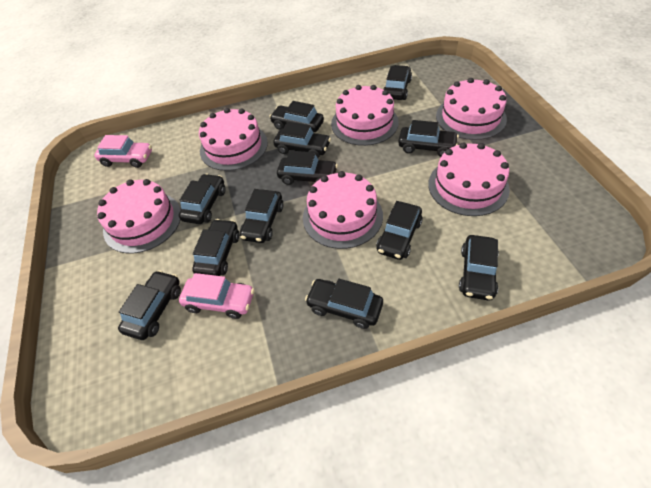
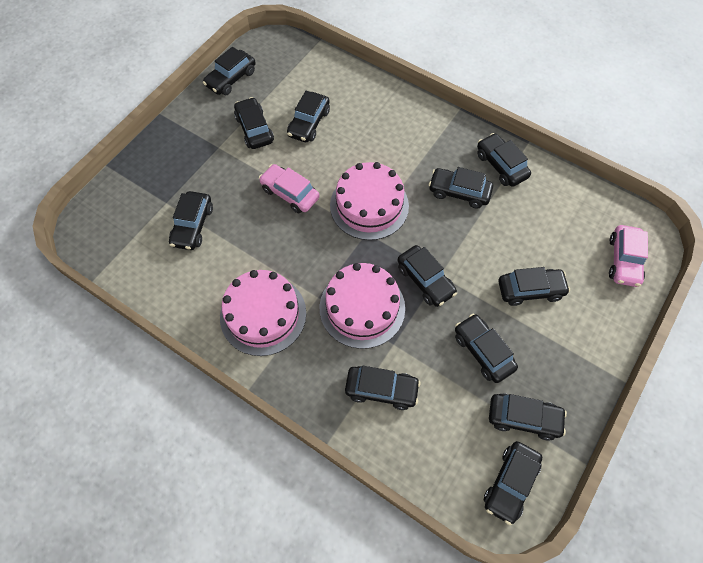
pink cake: [97,179,181,254] [199,108,268,171] [303,171,383,249] [331,85,399,146] [428,142,510,216] [436,78,507,140] = 6 -> [220,270,306,356] [320,263,405,349] [330,162,409,240] = 3

